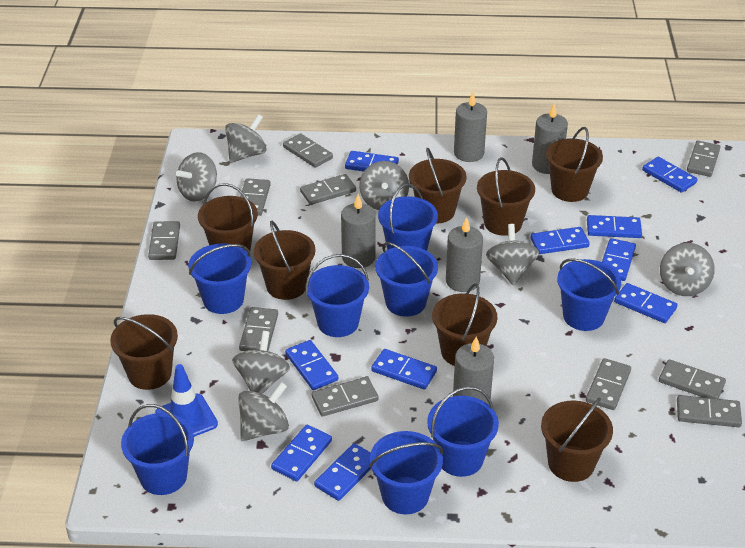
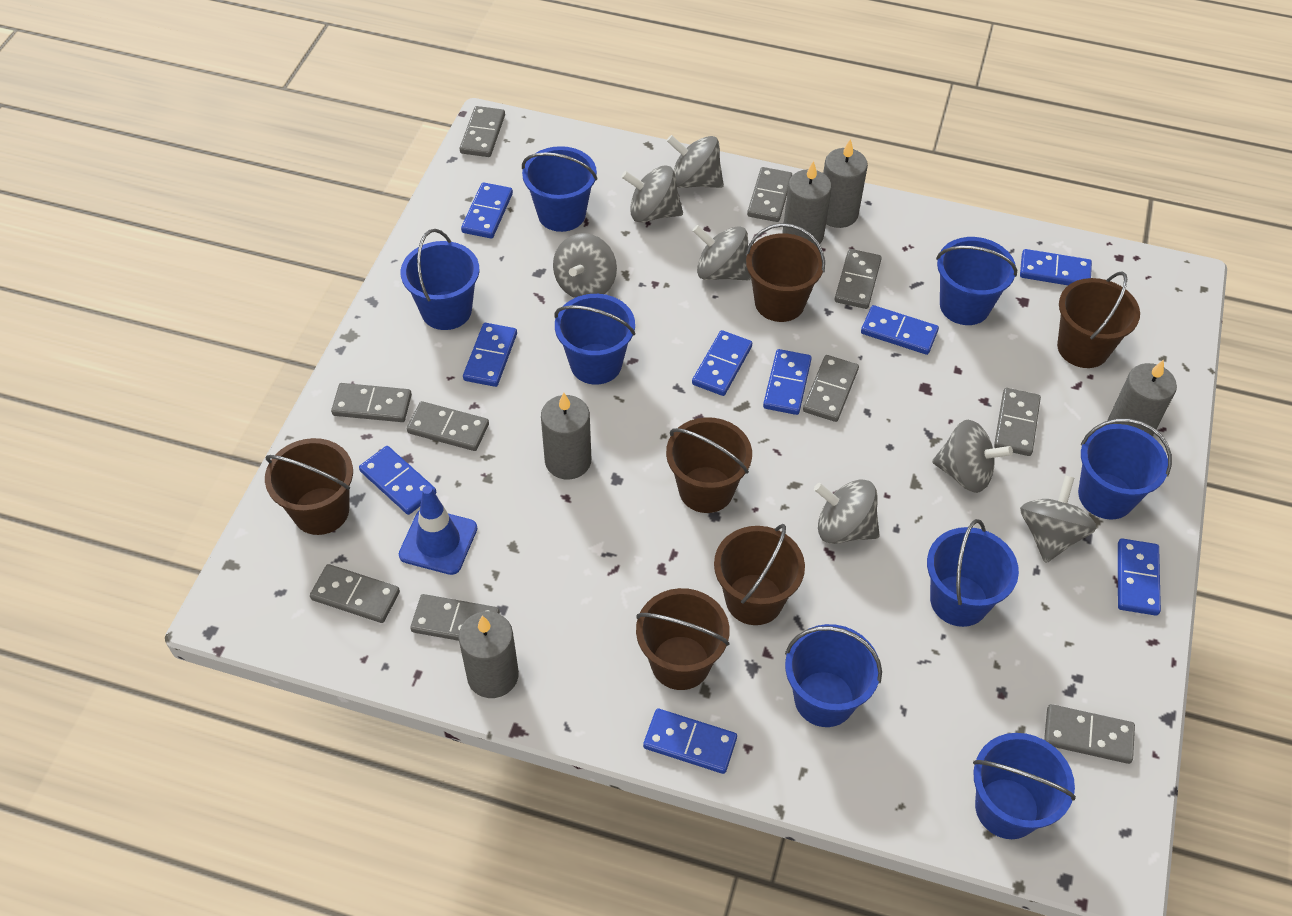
blue domino: [271,425,332,481] [285,340,338,390] [314,443,372,501] [345,151,399,172] [371,349,437,390] [531,227,590,254] [587,215,642,238] [602,238,636,281] [614,283,678,323] [642,157,697,193] = 10 -> [359,446,436,515] [461,182,513,239] [463,323,517,387] [643,709,737,774] [692,330,752,396] [763,349,812,415] [861,305,939,355] [1020,249,1092,285] [1118,538,1161,616] = 9
brown bucket: [110,314,178,390] [198,183,258,252] [254,221,316,300] [409,148,467,223] [432,283,497,366] [477,157,535,236] [541,397,613,482] [546,127,603,202] = 8 -> [265,438,353,535] [636,588,730,690] [666,417,752,513] [714,524,805,625] [746,223,825,322] [1057,272,1140,368] = 6

